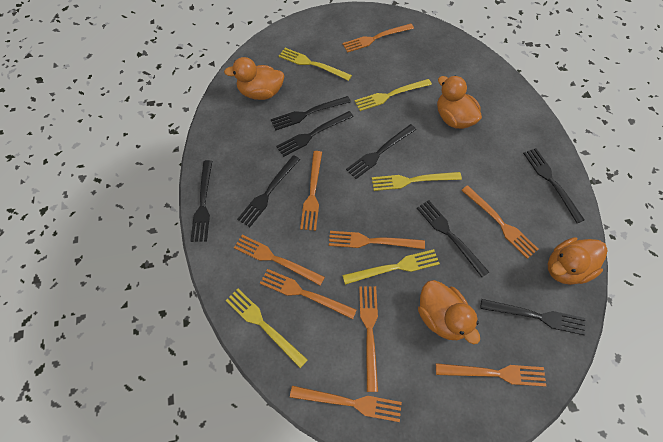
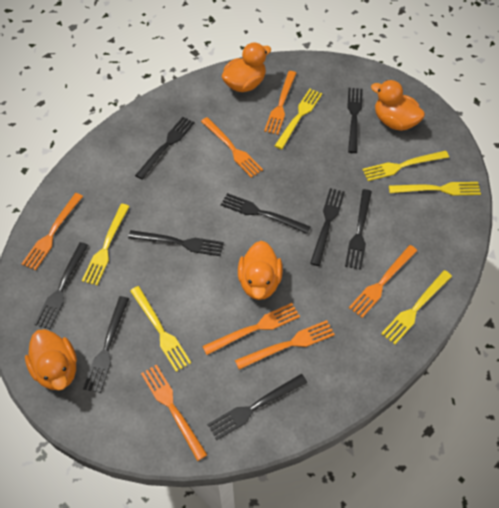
black fork: [190,160,212,242] [237,155,300,227] [271,96,351,131] [276,111,354,157] [346,124,416,179] [417,200,489,277] [481,299,585,335] [523,148,584,223] = 8 -> [34,242,88,329] [83,296,129,393] [128,230,224,256] [135,117,195,180] [207,374,307,440] [221,193,311,234] [310,188,345,266] [345,189,372,270] [347,88,363,153] = 9
orange fork: [234,235,325,286] [260,269,357,319] [290,386,402,422] [300,151,322,231] [329,231,425,249] [342,24,414,53] [359,286,378,392] [436,363,546,387] [461,185,538,259] = 9 -> [22,193,83,270] [141,364,207,461] [201,117,263,178] [202,303,300,355] [235,320,335,369] [264,71,296,135] [349,245,418,318] = 7
yellow fork: [226,289,308,368] [279,48,352,81] [342,249,440,285] [354,79,432,111] [372,172,462,191] = 5 -> [82,204,130,285] [130,286,191,372] [275,89,322,149] [362,151,449,181] [381,270,452,345] [389,182,481,196] = 6

